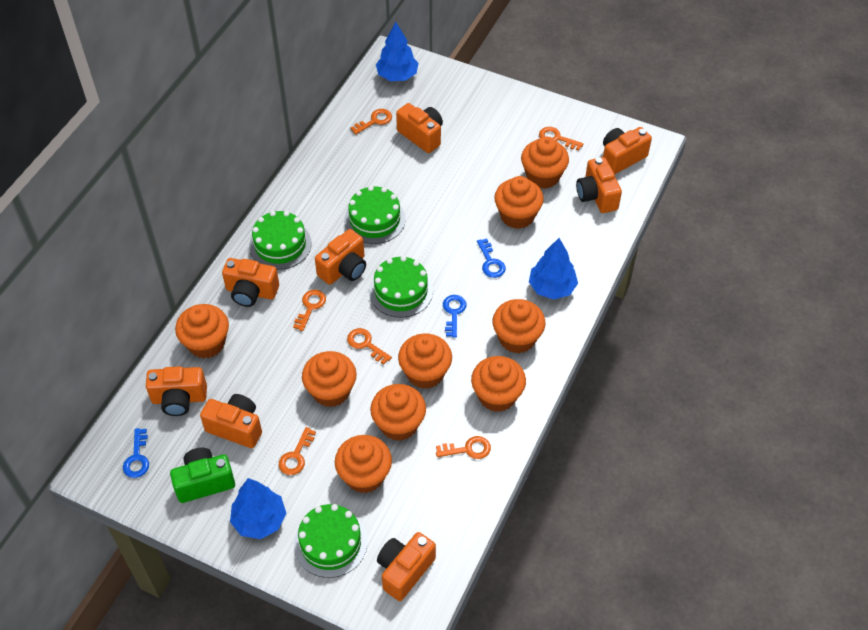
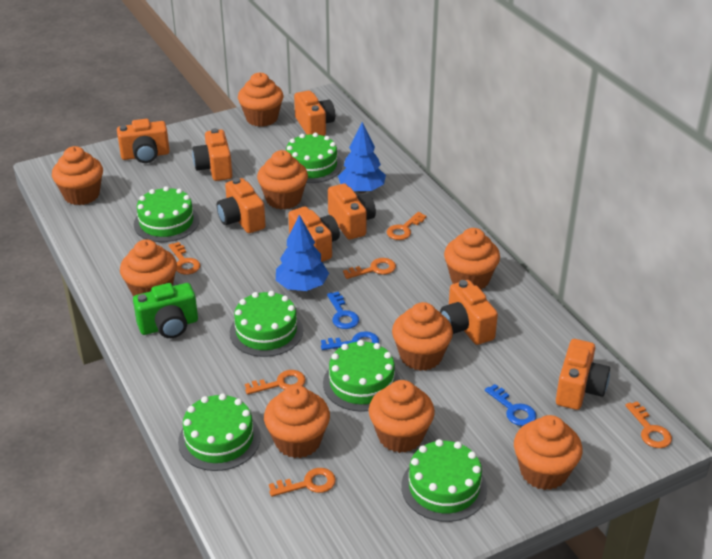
blue tree: [230,478,286,539] [376,22,418,81] [529,238,578,300] = 3 -> [276,215,329,291] [338,122,386,193] = 2
green cake: [249,211,311,270] [294,504,368,578] [344,186,406,244] [369,256,433,318] = 4 -> [134,186,199,242] [178,394,261,471] [230,291,303,357] [286,133,342,183] [323,340,400,412] [401,439,487,522] = 6

